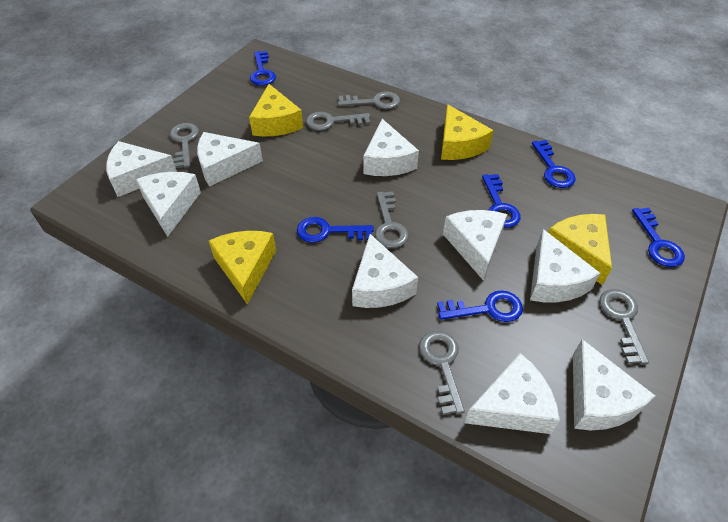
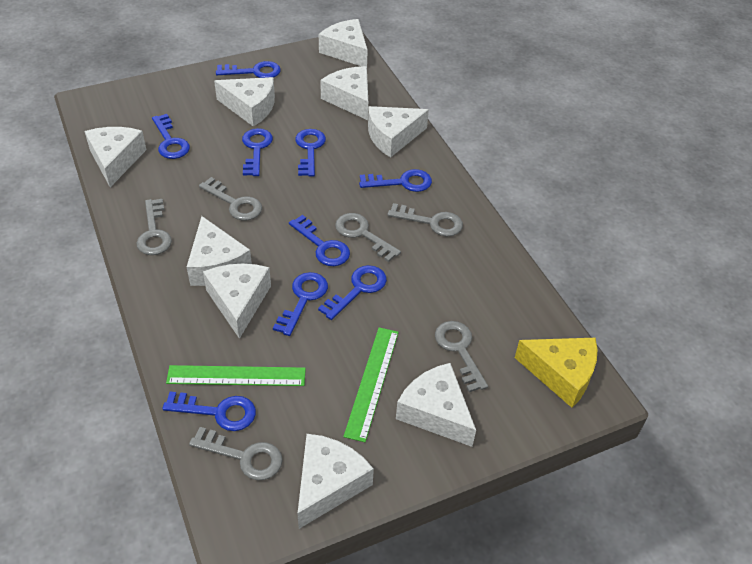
blue key: [250,51,276,86] [297,217,374,243] [437,290,523,322] [482,174,521,228] [532,140,576,188] [632,207,685,267] = 6 -> [152,114,190,159] [162,392,256,431] [216,61,281,78] [242,128,273,176] [273,272,328,336] [289,215,350,266] [295,129,326,177] [318,265,387,320] [359,169,432,192] = 9
green ruler: none = 0 -> [166,365,306,386] [343,327,399,442] = 2
yellow cheese: [209,231,276,304] [249,84,303,136] [441,104,494,160] [548,214,612,285] = 4 -> [515,338,597,408] = 1

